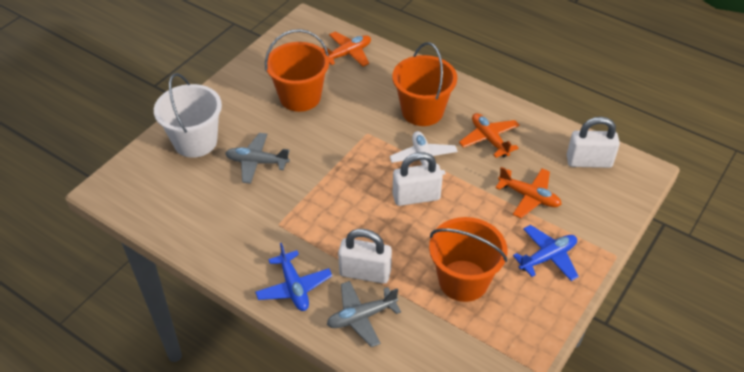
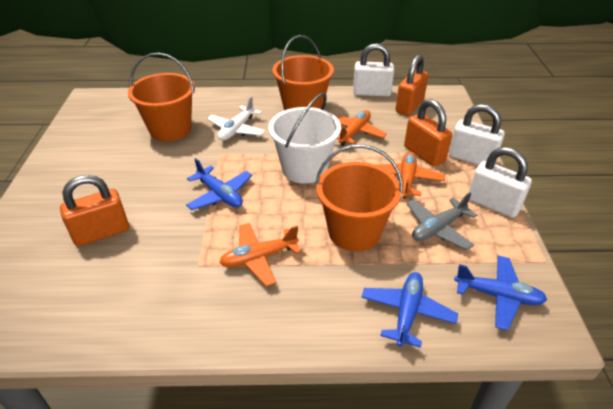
blue plane: [255,243,332,311] [513,225,579,281] = 2 -> [186,158,252,210] [361,272,458,348] [454,256,547,330] = 3
grey plane: [225,133,290,184] [327,281,401,347] = 2 -> [406,192,477,250] = 1
orange padlock: none = 0 -> [60,175,129,246] [395,55,429,116] [404,99,452,167] = 3

